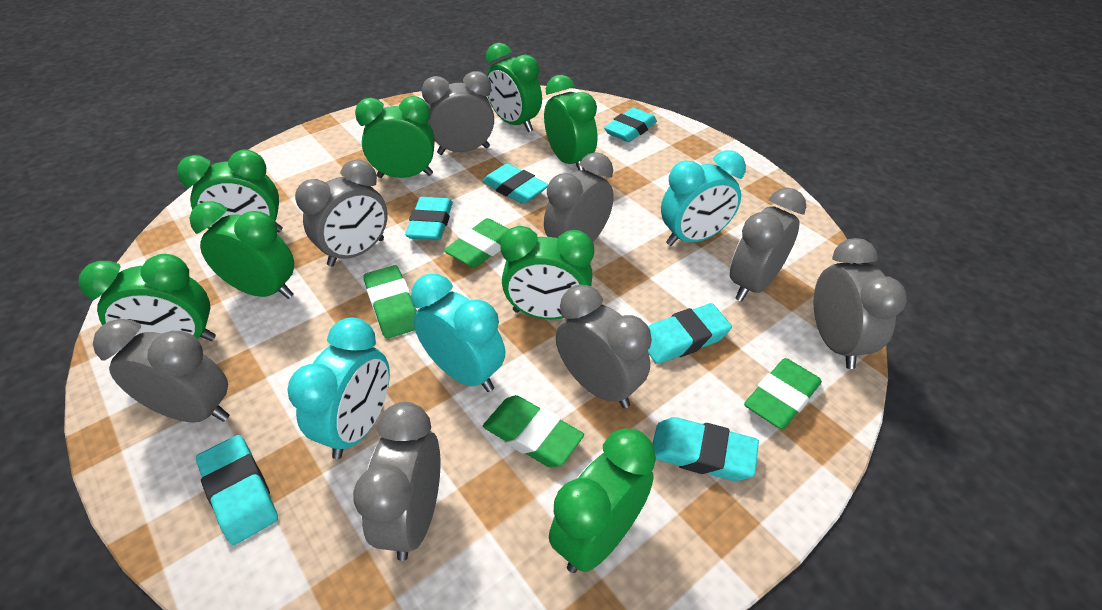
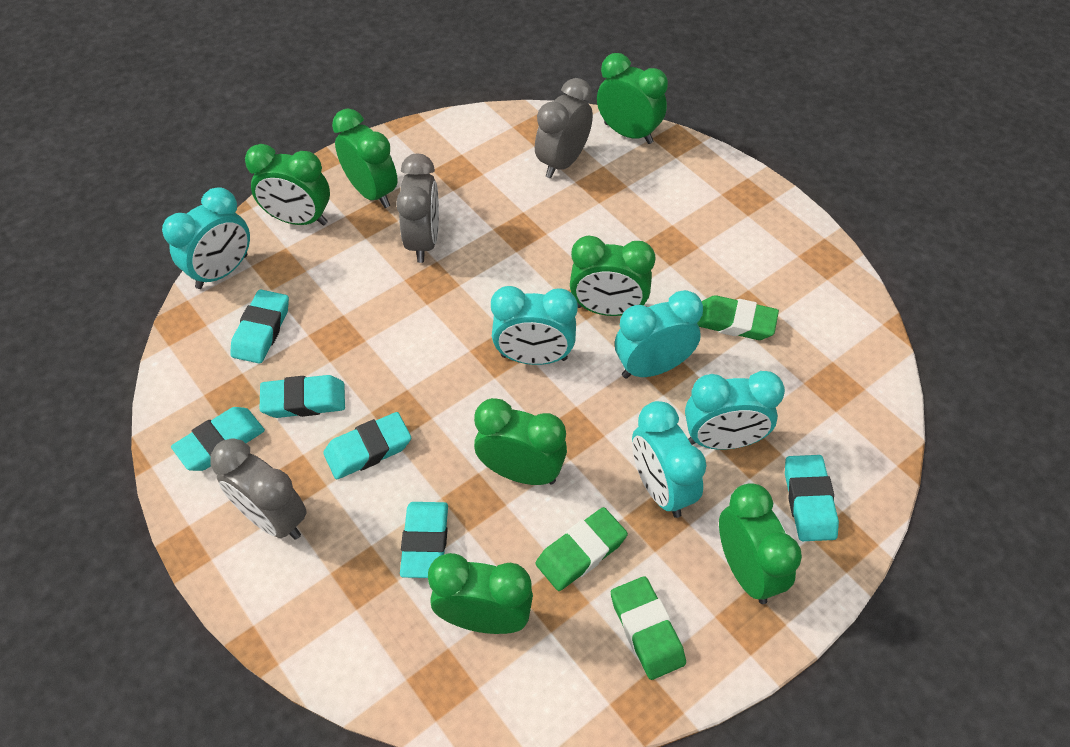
green clock: [79,254,216,341] [177,150,283,232] [189,201,294,299] [355,96,435,178] [486,43,542,132] [500,226,594,319] [544,75,597,170] [549,428,656,573] = 8 -> [245,144,330,226] [332,109,398,208] [428,553,533,634] [474,398,567,485] [570,236,655,316] [597,53,668,144] [719,484,802,604] = 7
green eraser: [364,265,417,339] [444,218,509,268] [483,395,584,468] [744,358,822,429] = 4 -> [536,507,628,591] [611,576,686,680] [697,295,779,340] = 3
grey clock: [93,319,229,423] [295,159,388,266] [353,402,440,561] [422,71,494,155] [544,152,614,242] [556,285,652,408] [730,188,806,302] [814,238,907,369] = 8 -> [210,438,307,540] [396,154,439,263] [535,78,593,178] = 3
turquoise clock: [287,317,390,459] [411,274,505,392] [661,150,746,246] = 3 -> [162,187,250,289] [491,286,578,365] [615,290,703,379] [632,401,706,518] [685,371,785,450] = 5

